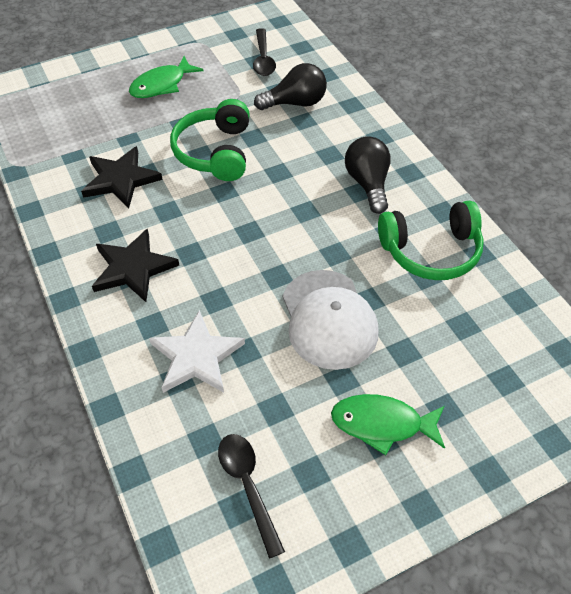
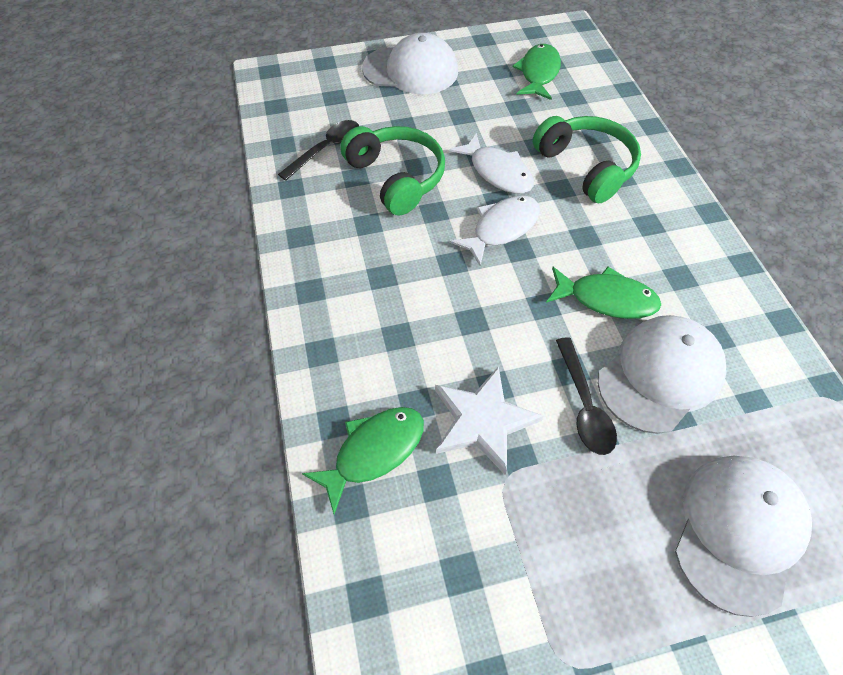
black light bulb: [254,63,327,110] [345,136,391,214] = 2 -> none = 0
black star: [81,146,163,208] [92,228,179,302] = 2 -> none = 0
green fish: [129,56,204,98] [331,394,445,455] = 2 -> [302,407,424,514] [513,44,561,100] [546,267,661,319] = 3
white cap: [283,270,379,370] = 1 -> [362,33,458,94] [598,315,726,434] [675,456,812,617] = 3
white fish: none = 0 -> [449,133,534,194] [450,195,540,266] = 2

